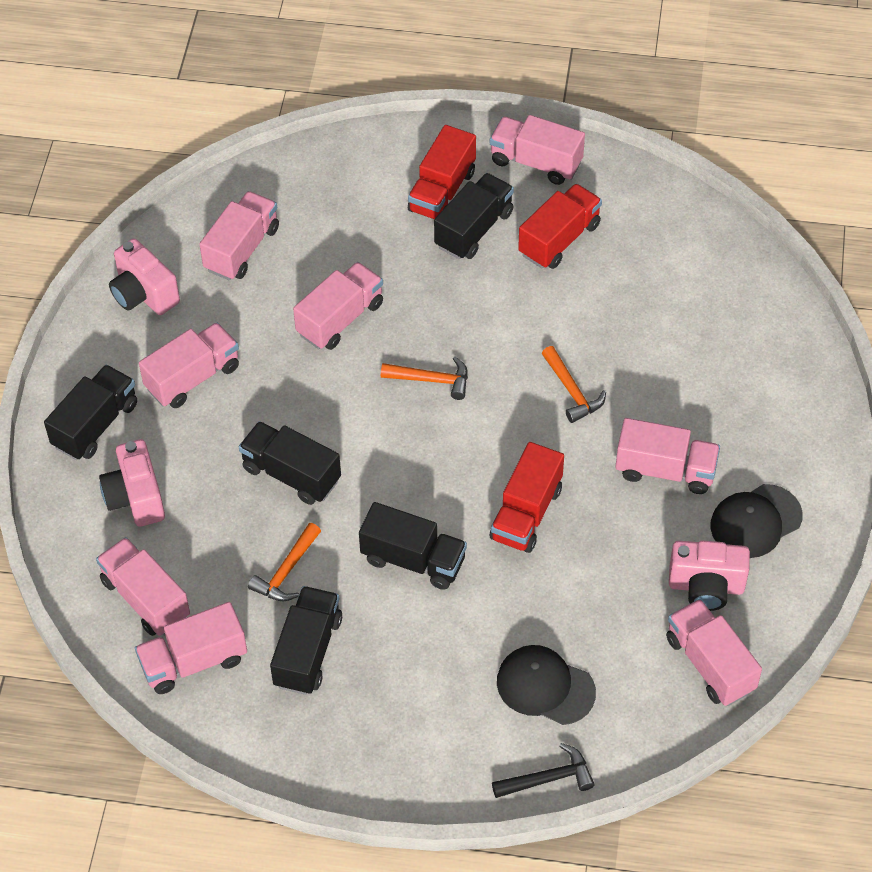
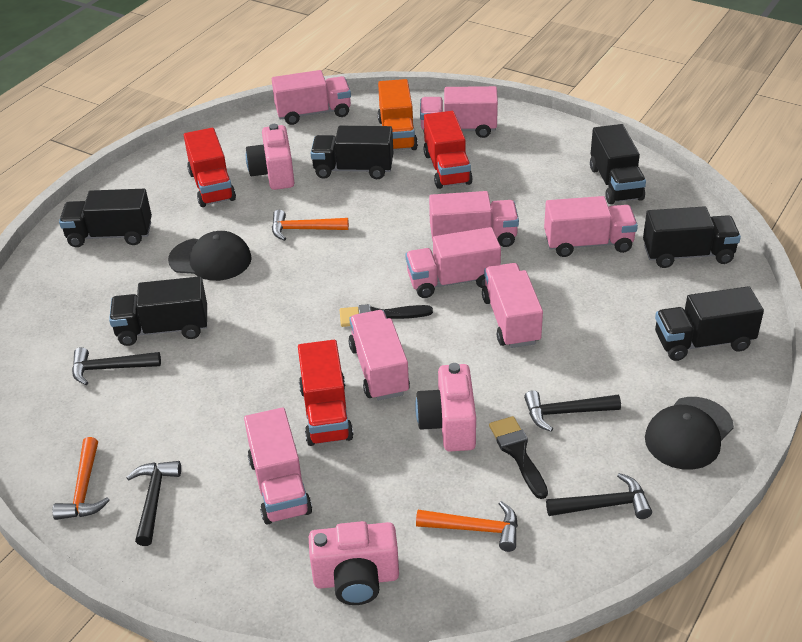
black brush: none = 0 -> [340,304,433,327] [489,416,548,499] = 2
black hammer: [492,743,595,798] = 1 -> [72,347,161,385] [126,461,181,546] [524,390,621,432] [546,473,652,519] = 4
black truck: [44,365,137,460] [239,421,341,505] [270,586,342,695] [359,502,467,590] [434,173,514,259] = 5 -> [59,189,152,247] [109,276,207,346] [311,126,393,179] [590,124,646,204] [643,206,741,268] [655,286,764,361] = 6
orange truck: none = 0 -> [378,79,418,150] = 1

